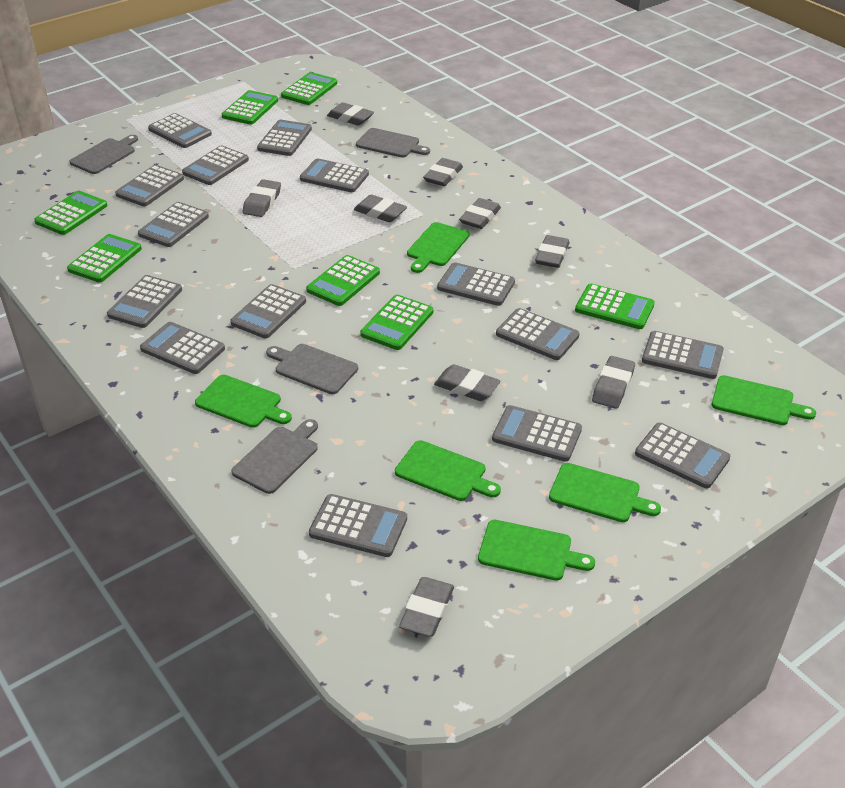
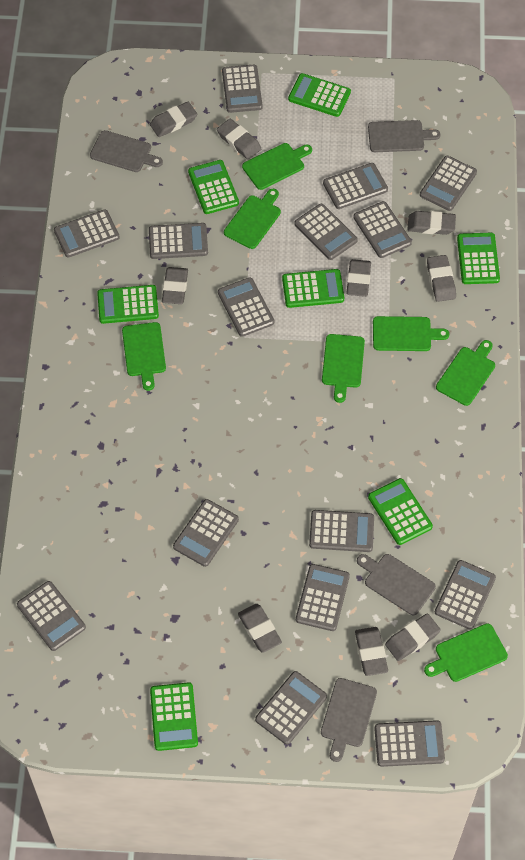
green cutting board: [195,375,292,428] [395,440,501,501] [407,222,470,273] [478,520,595,581] [549,463,661,522] [711,375,816,425] = 6 -> [122,322,166,391] [224,189,281,249] [242,143,312,190] [322,334,365,403] [373,316,449,351] [424,623,508,682] [436,340,495,406] = 7

